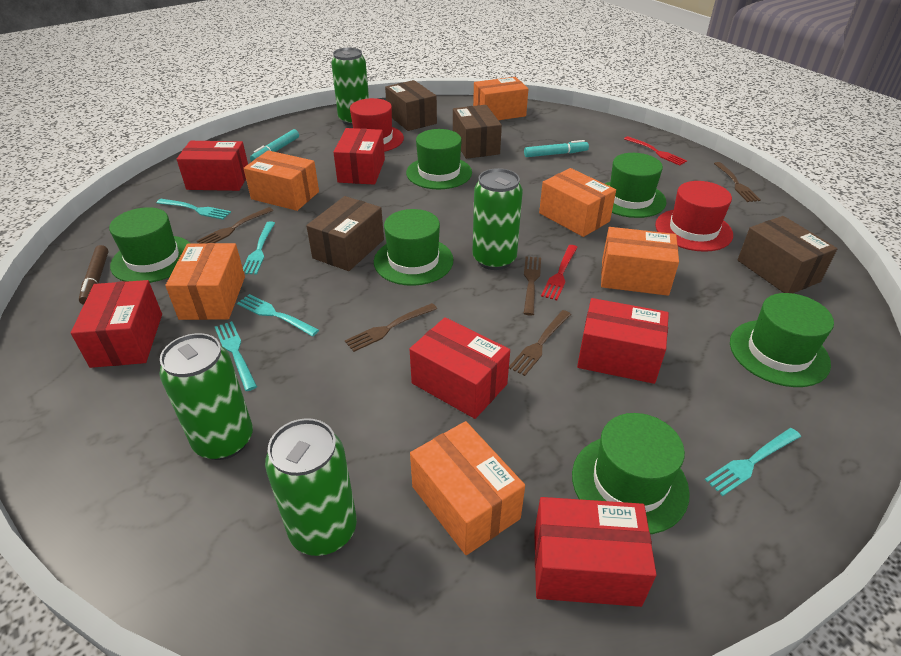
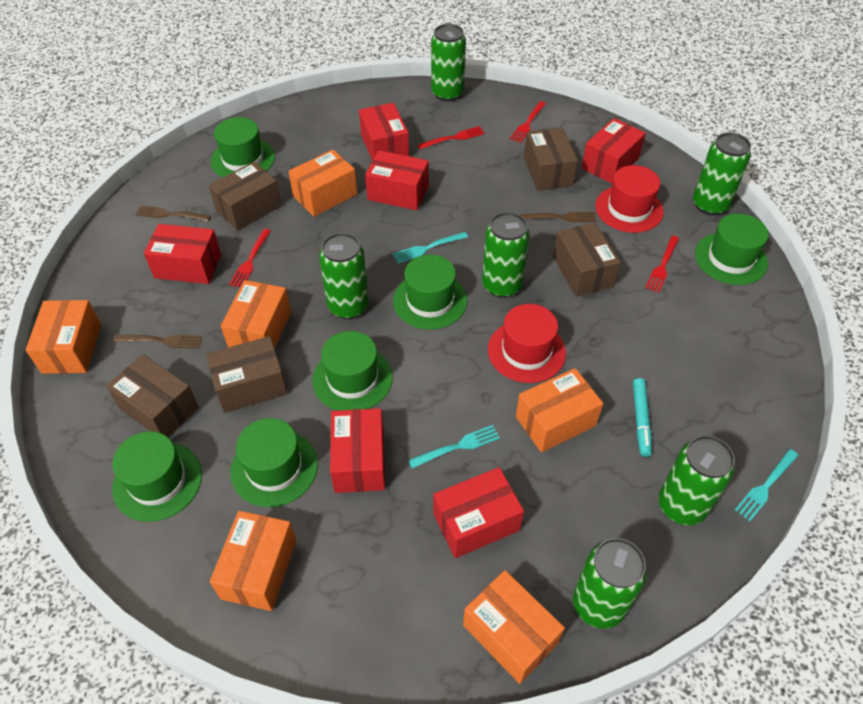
brown box: [306,196,384,271] [385,80,437,131] [453,105,502,159] [738,216,837,293] = 4 -> [106,354,199,437] [206,336,287,413] [209,162,281,231] [524,128,578,191] [553,223,621,297] = 5
brown fork: [197,207,274,243] [345,303,437,352] [509,310,571,376] [523,256,541,316] [714,162,760,202] = 5 -> [114,335,202,349] [135,205,211,222] [520,212,596,222] = 3
brown marker: [79,245,109,305] = 1 -> none = 0
green can: [159,333,253,460] [265,418,357,556] [331,48,369,126] [472,168,523,270] = 4 -> [319,233,369,319] [431,24,466,102] [482,212,530,298] [573,538,647,629] [659,435,735,525] [693,132,751,215] = 6
red fork: [541,245,578,300] [624,136,687,166] = 2 -> [229,229,271,287] [418,126,485,149] [510,101,546,143] [645,236,679,293] = 4
turquoise fork: [157,199,231,220] [215,321,257,391] [237,294,319,336] [243,222,275,274] [705,428,801,496] = 5 -> [393,232,468,264] [408,425,500,469] [735,449,798,521] = 3
turquoise marker: [250,129,299,161] [524,140,589,157] = 2 -> [633,378,652,457] = 1

